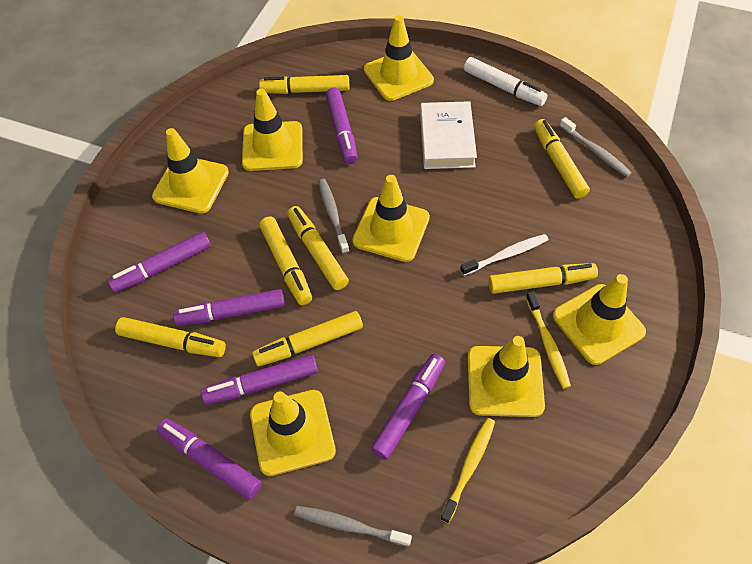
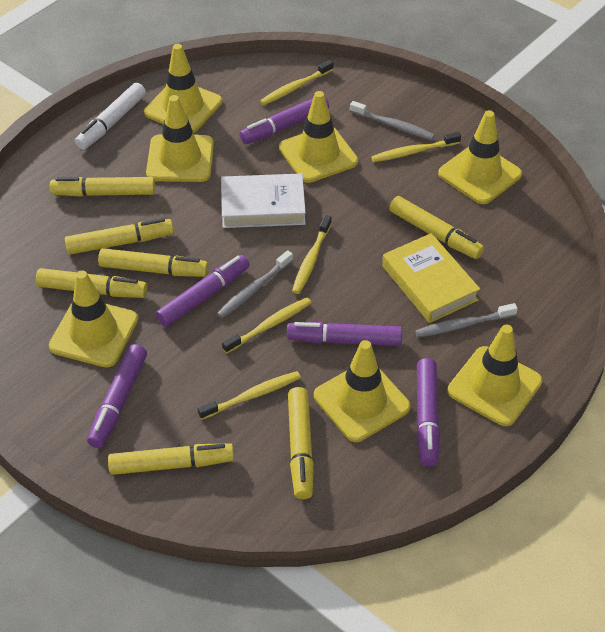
purple marker: [107,232,211,293] [156,418,262,499] [173,289,285,326] [201,354,318,405] [326,88,358,164] [371,354,445,460] = 6 -> [87,344,147,448] [156,255,249,327] [240,97,329,144] [287,322,402,346] [417,358,440,467] = 5
white toothbrush: [460,234,549,276] = 1 -> none = 0
yellow book: none = 0 -> [382,233,480,323] = 1
yellow toothbrush: [440,418,495,524] [526,291,571,389] = 2 -> [197,371,301,420] [222,297,312,353] [260,60,333,105] [292,215,332,294] [371,132,461,162] = 5

